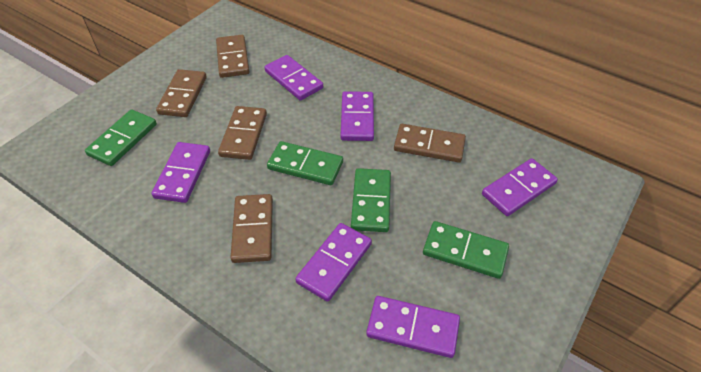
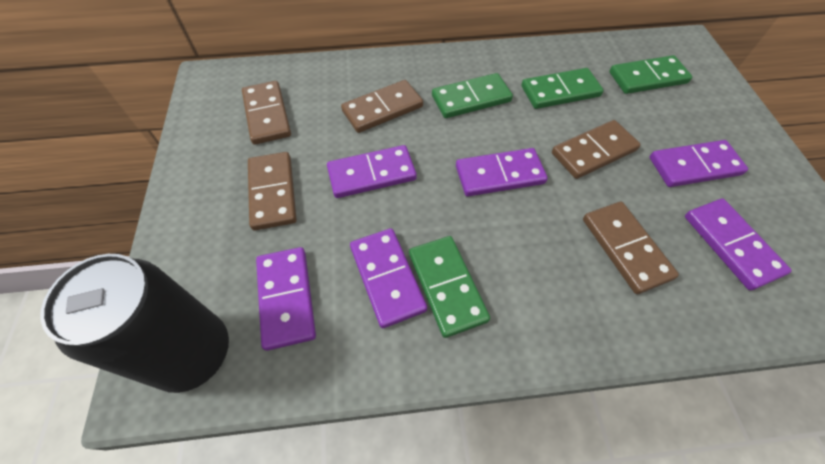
black can: none = 0 -> [40,254,229,393] = 1

